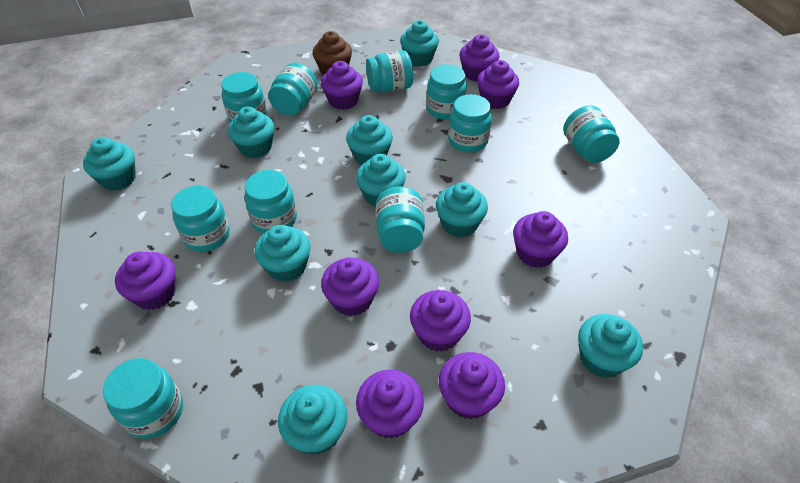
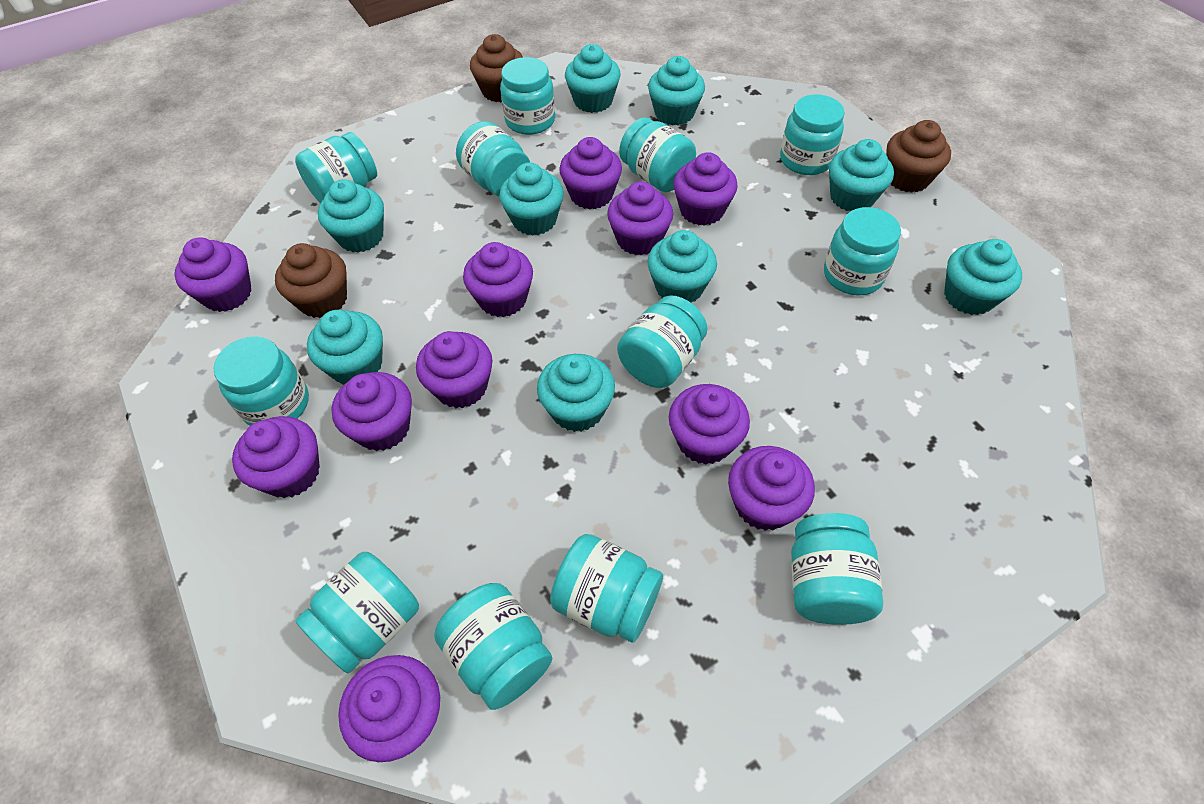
brown cupcake: [312,31,352,75] = 1 -> [275,243,347,318] [470,34,523,102] [886,120,951,193] = 3
purple cupcake: [115,252,176,310] [321,61,363,110] [321,257,379,316] [356,370,424,439] [410,290,471,352] [439,352,505,419] [459,34,499,82] [477,60,519,109] [513,211,568,268] = 9 -> [174,238,252,312] [232,416,320,498] [331,372,412,451] [338,655,440,762] [416,331,493,408] [463,242,533,317] [559,137,622,210] [607,181,673,256] [669,384,750,465] [673,152,738,226] [728,446,815,531] = 11
turquoise jar: [103,358,183,439] [171,186,230,252] [221,72,267,123] [245,170,297,234] [268,63,318,116] [366,50,413,92] [376,186,425,253] [426,64,467,120] [448,94,492,152] [563,105,620,163] = 10 -> [214,336,309,426] [295,132,377,203] [296,552,419,673] [434,583,553,710] [456,121,530,196] [500,57,555,135] [550,534,663,643] [617,295,708,388] [619,118,696,192] [780,94,845,175] [791,513,883,625] [824,207,901,295] = 12

